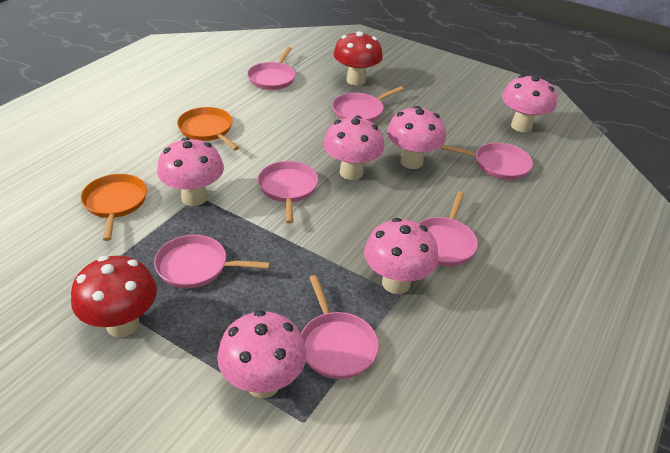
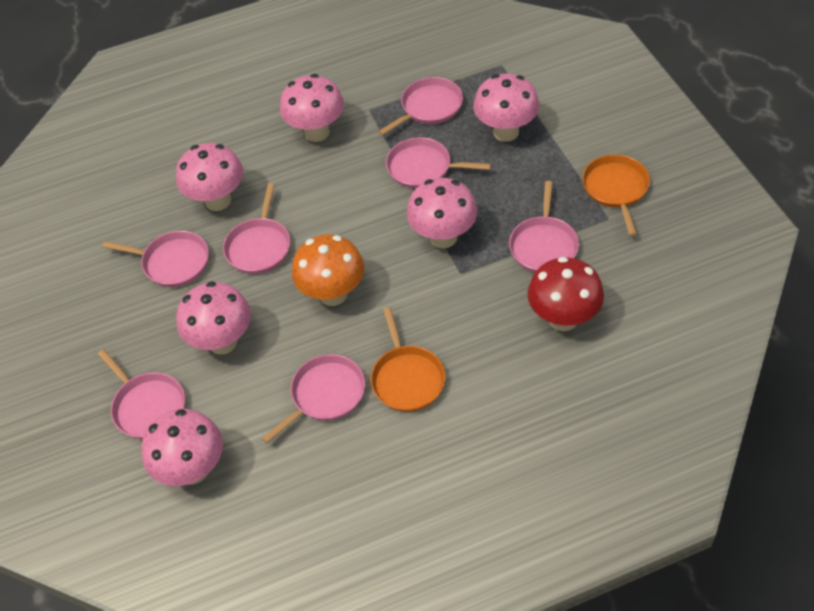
orange mushroom: none = 0 -> [292,234,364,306] = 1
red mushroom: [71,256,157,337] [333,31,383,86] = 2 -> [527,257,604,331] = 1

